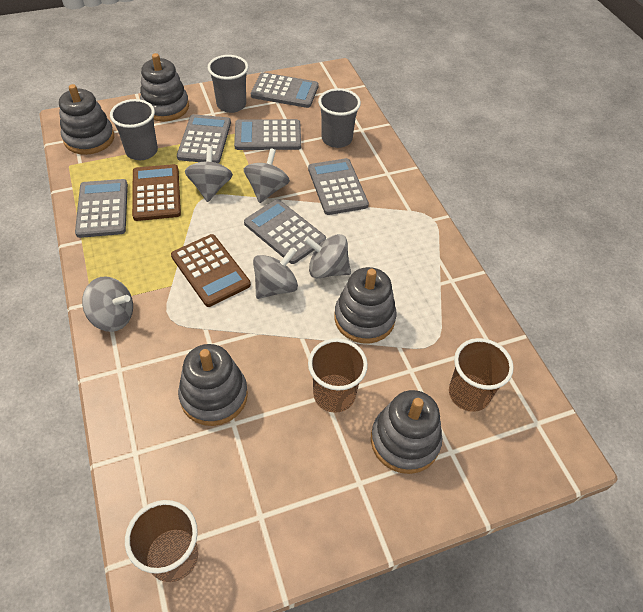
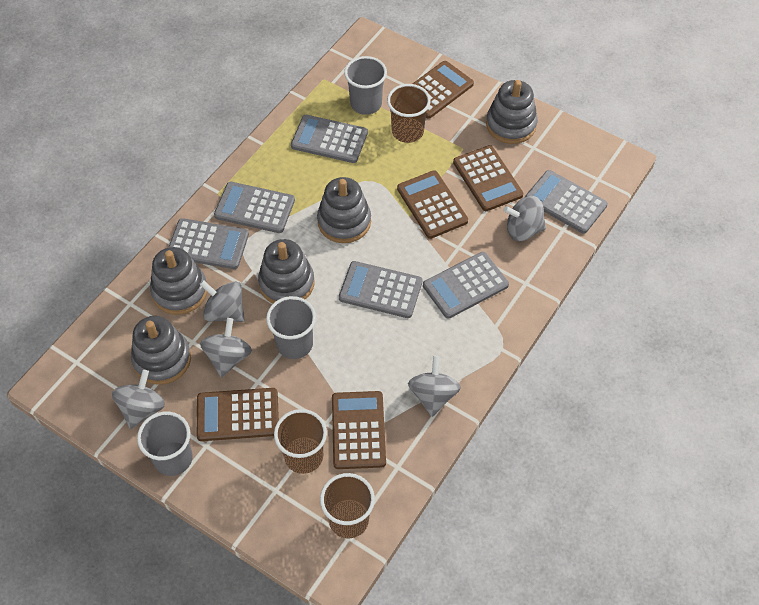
brown calculator: [132,164,181,221] [171,234,251,307] = 2 -> [197,388,279,441] [332,391,386,469] [397,170,468,239] [412,61,474,119] [453,145,523,211] = 5

